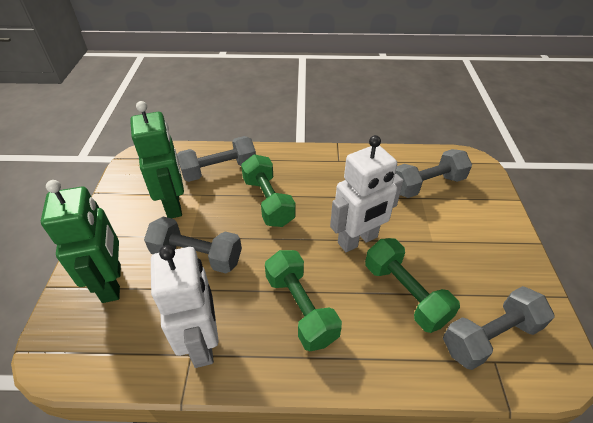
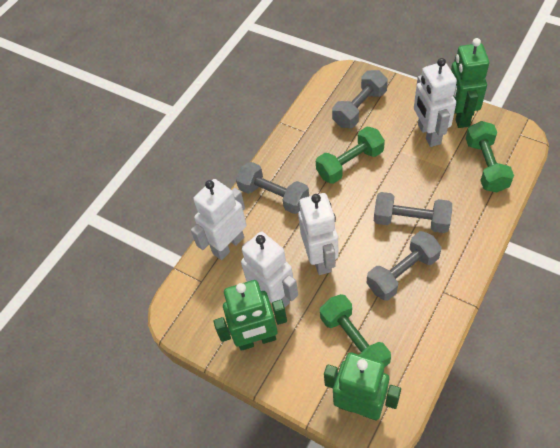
green robot: [41,180,121,303] [130,101,184,218] = 2 -> [213,280,287,351] [324,352,401,421] [451,38,489,128] = 3
white robot: [151,245,219,368] [330,135,403,252] = 2 -> [191,179,247,260] [241,231,298,307] [298,193,339,275] [414,58,457,147] = 4

